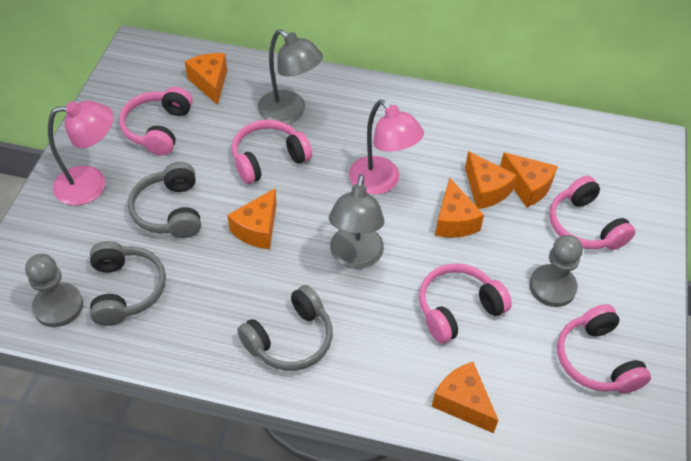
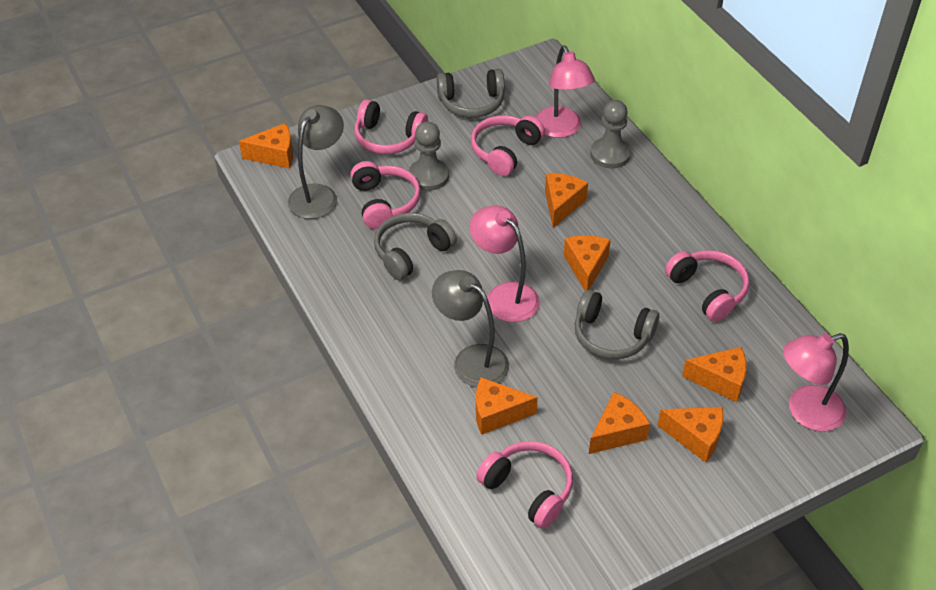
orange cheese: [185,53,227,105] [227,188,277,249] [432,362,499,433] [435,177,484,238] [465,151,517,209] [500,152,558,207] = 6 -> [239,123,293,169] [476,377,538,435] [545,173,588,228] [564,235,611,290] [589,392,650,454] [657,407,724,463] [682,347,746,402] = 7
pink lamp: [48,101,114,206] [349,100,424,194] = 2 -> [470,205,540,322] [536,46,595,138] [783,333,849,431] = 3

